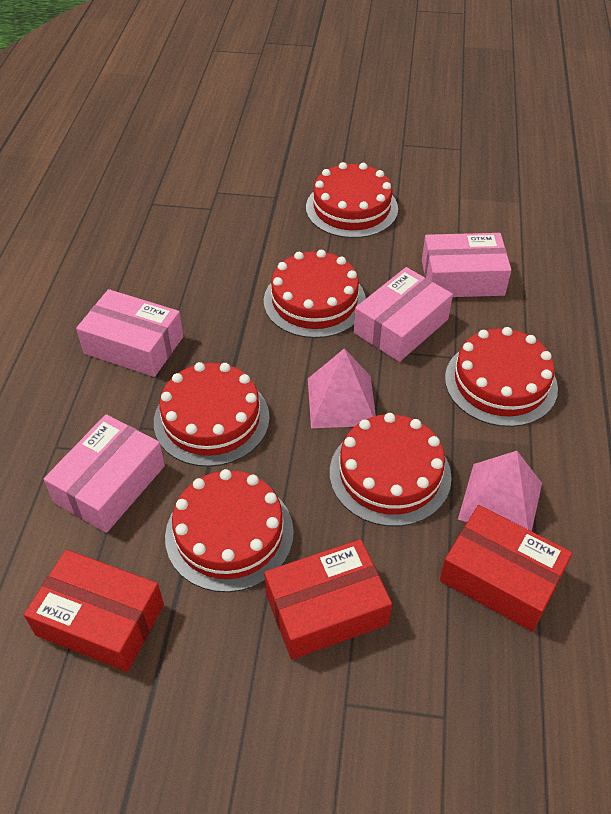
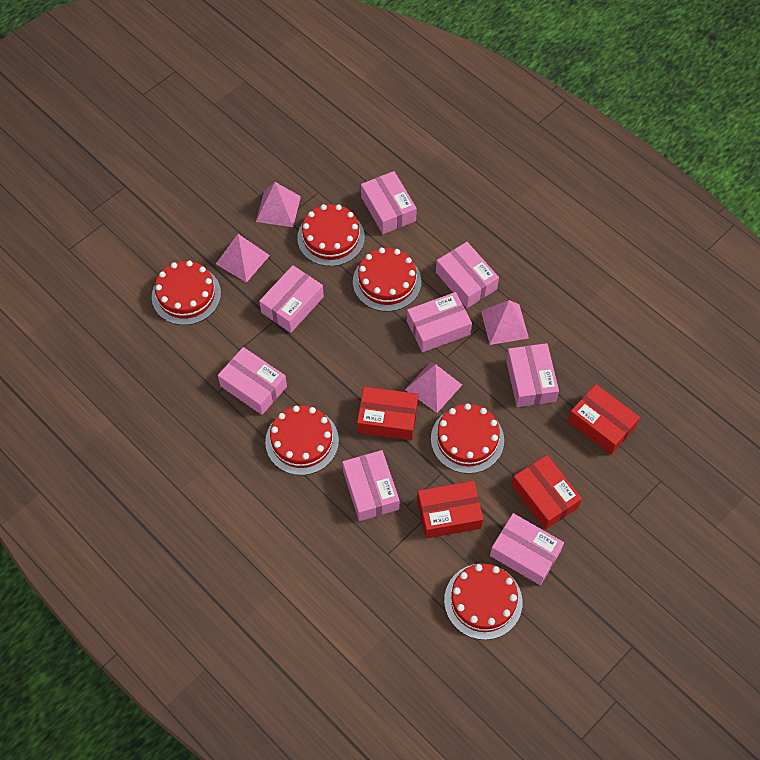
pink box: [44,414,165,533] [76,289,183,377] [354,267,453,362] [422,233,511,297] = 4 -> [218,347,287,415] [259,265,324,333] [342,450,399,521] [361,171,417,234] [407,292,472,352] [436,242,499,308] [490,513,564,585] [506,343,559,407] = 8
pink pyramid: [308,348,376,428] [458,451,542,531] = 2 -> [216,234,270,283] [256,182,301,227] [405,362,462,413] [481,300,529,345] = 4
red box: [24,549,164,672] [264,539,392,660] [440,505,572,632] = 3 -> [357,386,418,440] [417,481,483,539] [511,455,582,530] [568,384,640,455] = 4

